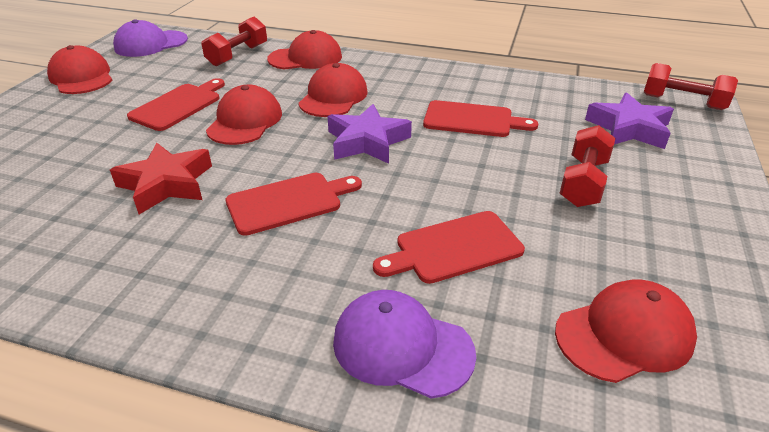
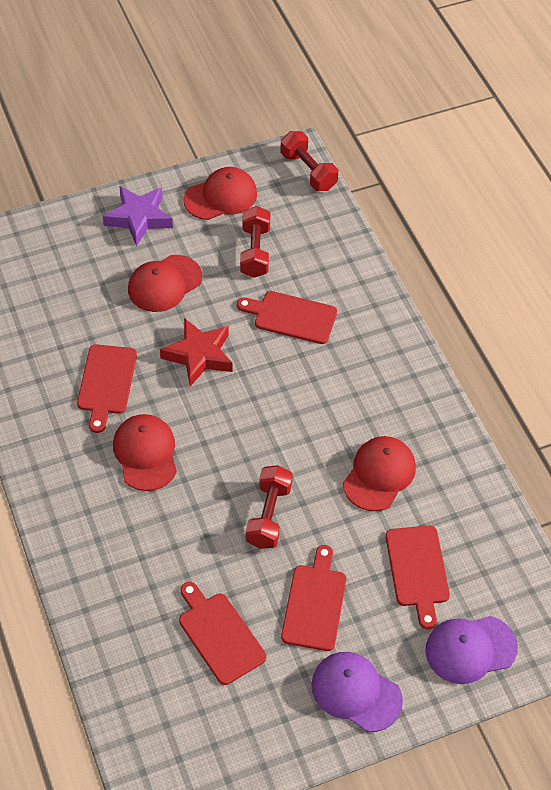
purple star: [327,104,412,164] [585,92,674,149] = 2 -> [103,186,173,246] = 1
red cap: [47,45,112,94] [206,85,282,145] [267,30,342,70] [298,63,368,117] [555,279,697,383] = 5 -> [113,414,177,491] [128,255,202,312] [184,167,257,220] [343,436,416,511] = 4
red cutting board: [127,78,225,131] [226,173,362,236] [373,211,525,284] [423,100,538,137] = 4 -> [77,344,137,433] [179,582,266,685] [237,291,337,344] [281,545,346,651] [386,526,450,629] = 5

